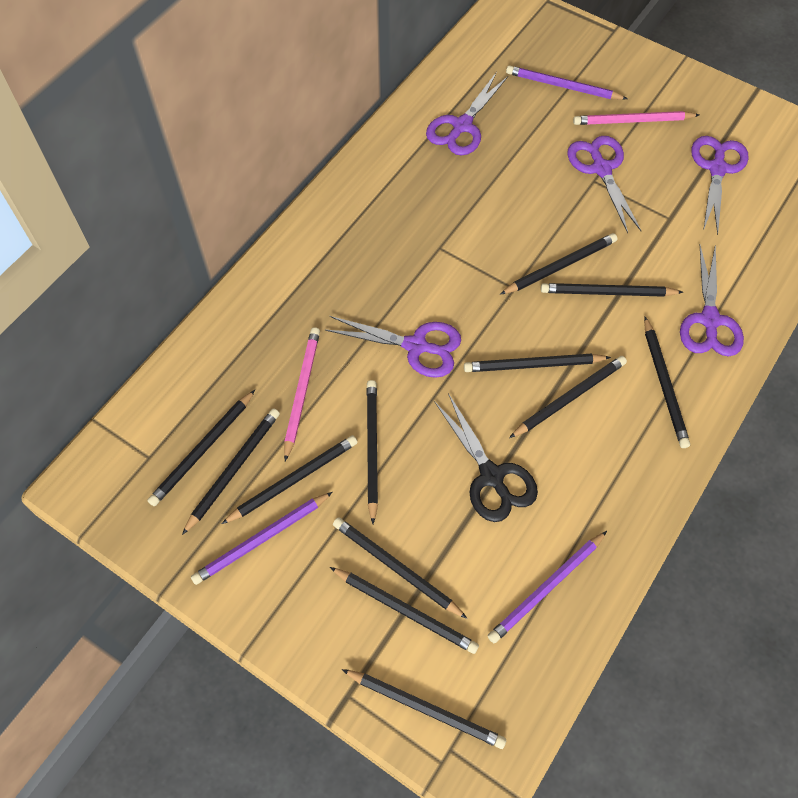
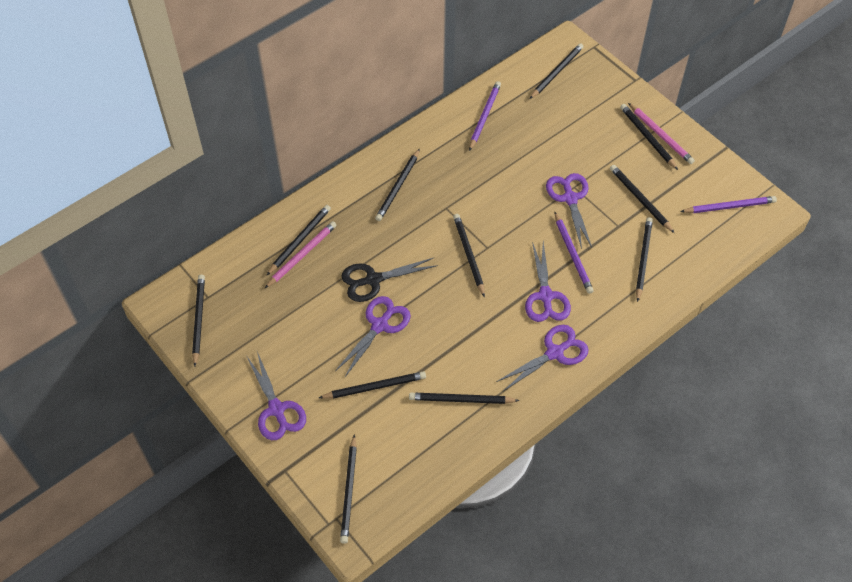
black pencil: [147,390,255,506] [182,408,280,535] [222,435,358,524] [330,567,479,654] [333,517,468,619] [342,669,506,749] [366,380,378,524] [464,354,611,372] [500,233,617,294] [509,356,627,438] [541,283,683,297] [644,317,690,448] = 12 -> [192,275,205,367] [266,205,331,276] [319,371,426,399] [340,434,357,544] [375,148,420,221] [409,393,520,404] [453,214,485,297] [530,43,584,99] [610,165,674,233] [620,104,678,170] [636,217,653,302] = 11

